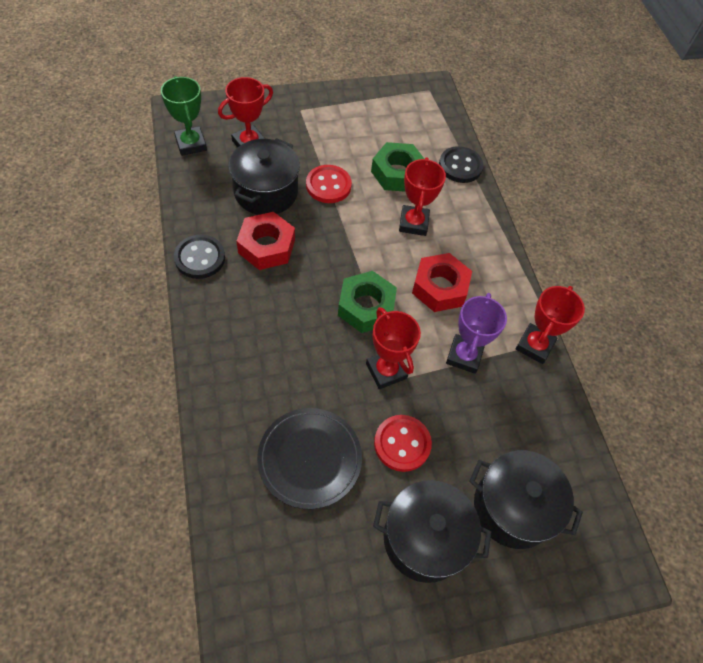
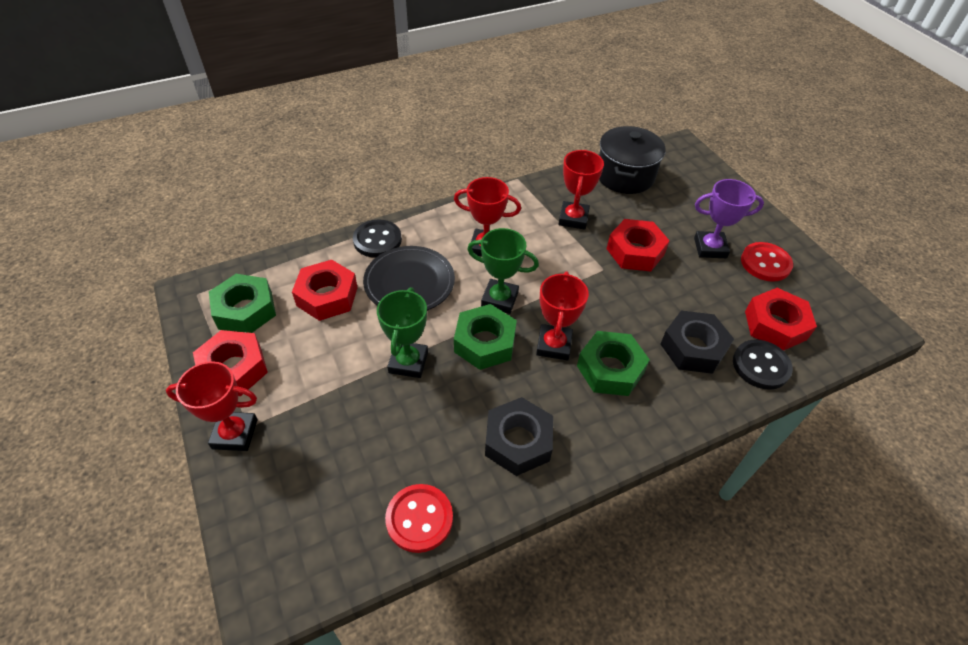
black nut: none = 0 -> [485,397,553,476] [661,311,734,374] = 2
black pot: [229,138,300,215] [373,480,491,583] [469,450,583,549] = 3 -> [599,126,666,194] = 1
green nut: [338,271,397,333] [371,142,424,192] = 2 -> [209,274,276,333] [454,304,517,370] [577,331,650,396] = 3
green trophy: [161,76,207,156] = 1 -> [377,288,428,378] [467,228,539,314] = 2
red nut: [236,212,295,270] [412,253,472,312] = 2 -> [193,330,268,396] [292,260,358,321] [607,219,670,271] [745,288,817,351] = 4

